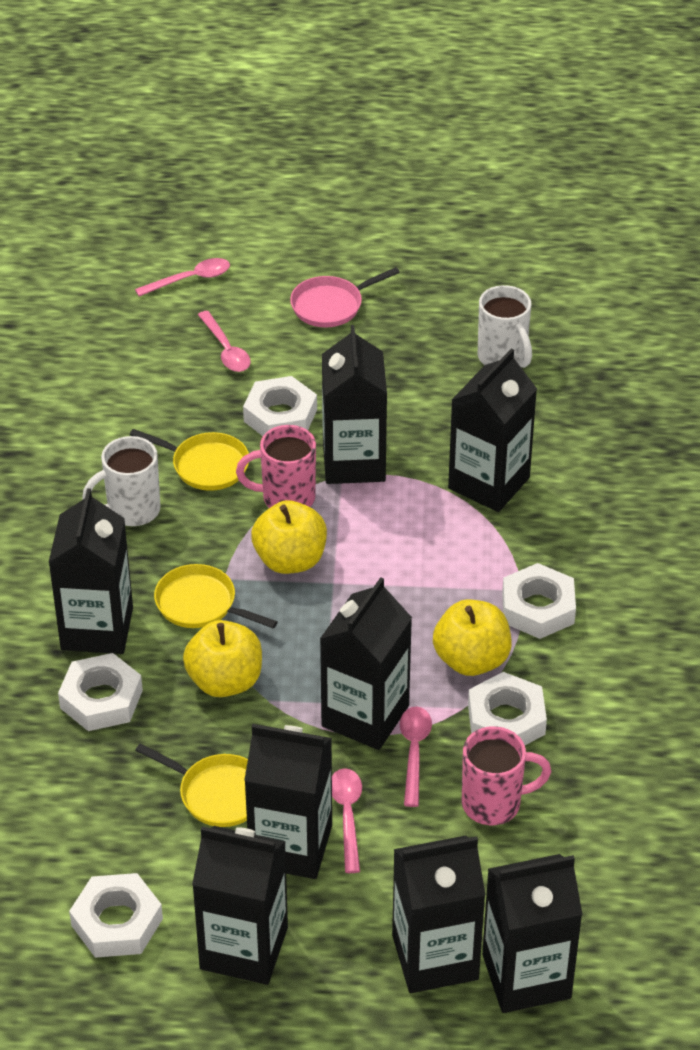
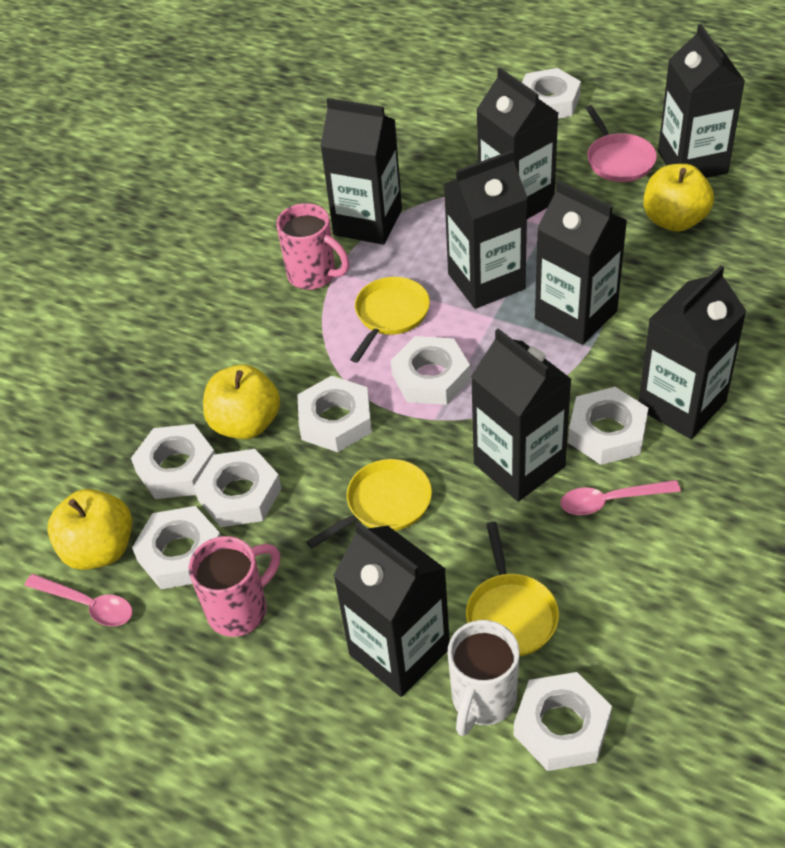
pink spoon: [135,258,230,297] [198,311,251,372] [332,768,362,873] [400,707,432,807] = 4 -> [25,574,133,626] [560,480,681,515] = 2
white mug: [82,436,161,526] [478,285,532,368] = 2 -> [448,620,520,736] = 1
white nut: [58,653,143,731] [69,873,163,958] [243,376,317,436] [468,672,547,745] [502,563,576,639] = 5 -> [131,424,215,499] [132,506,221,589] [194,449,282,527] [297,376,372,452] [391,336,470,405] [514,672,612,771] [522,68,581,119] [568,387,648,465] = 8

